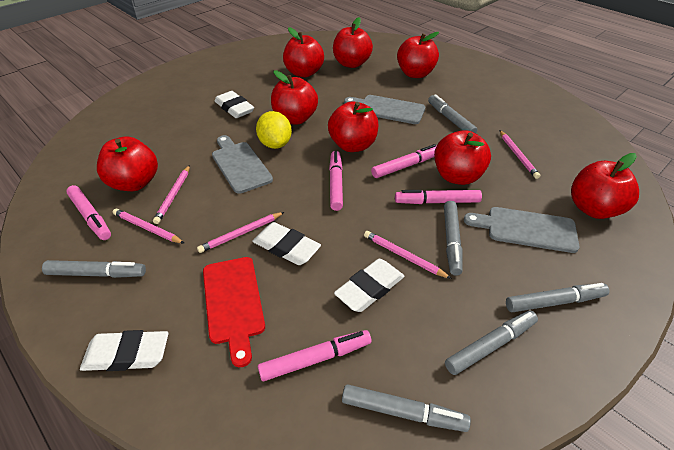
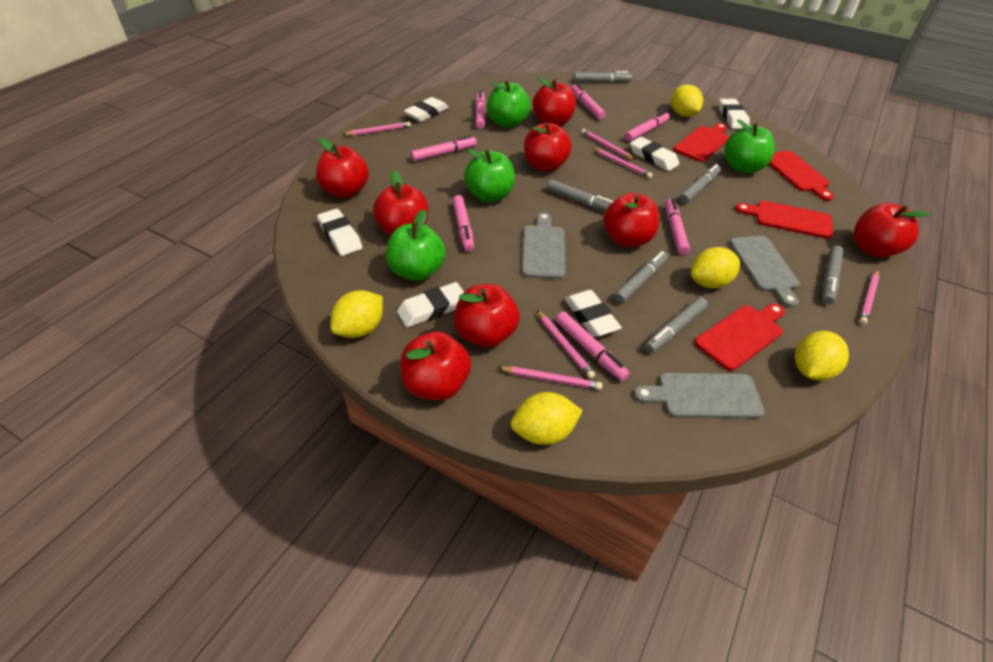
green apple: none = 0 -> [386,209,446,281] [464,149,515,202] [487,80,531,128] [724,119,775,173] = 4
pink marker: [66,185,111,240] [258,330,371,381] [329,151,343,211] [371,144,437,178] [395,190,482,204] = 5 -> [410,135,477,161] [452,195,474,251] [475,90,486,129] [556,311,630,381] [571,83,606,119] [625,111,670,142] [665,198,690,255] = 7
pink pencil: [113,209,185,244] [153,165,190,224] [197,212,284,253] [364,231,452,279] [500,131,540,179] = 5 -> [342,122,411,136] [497,366,603,390] [537,310,595,379] [581,129,635,160] [592,148,653,178] [859,269,879,325] = 6
red cutting board: [203,257,265,367] = 1 -> [674,123,729,162] [695,304,785,371] [735,201,833,239] [769,150,834,201] = 4
white eraser: [80,330,168,371] [215,91,254,118] [252,222,321,265] [334,259,404,312] = 4 -> [317,209,362,256] [397,282,464,327] [404,97,449,122] [564,290,622,337] [630,137,679,171] [719,99,750,129] = 6
yellow lemon: [256,111,292,149] = 1 -> [330,290,383,338] [511,392,583,445] [671,85,703,117] [691,247,740,288] [795,331,849,381] = 5

